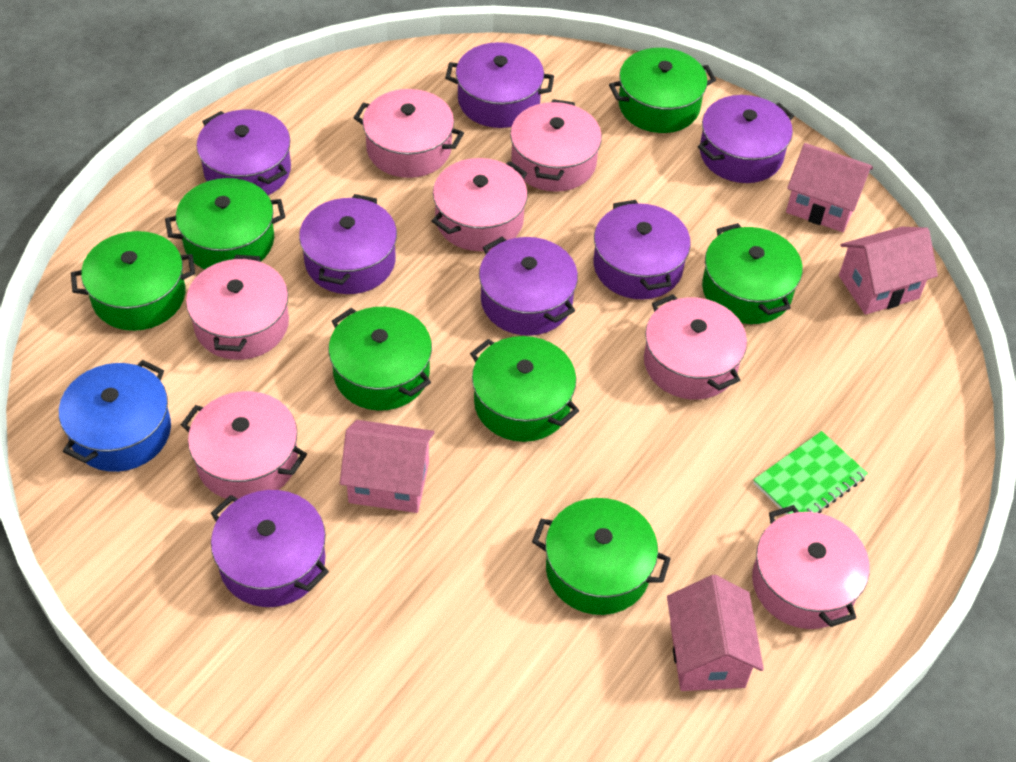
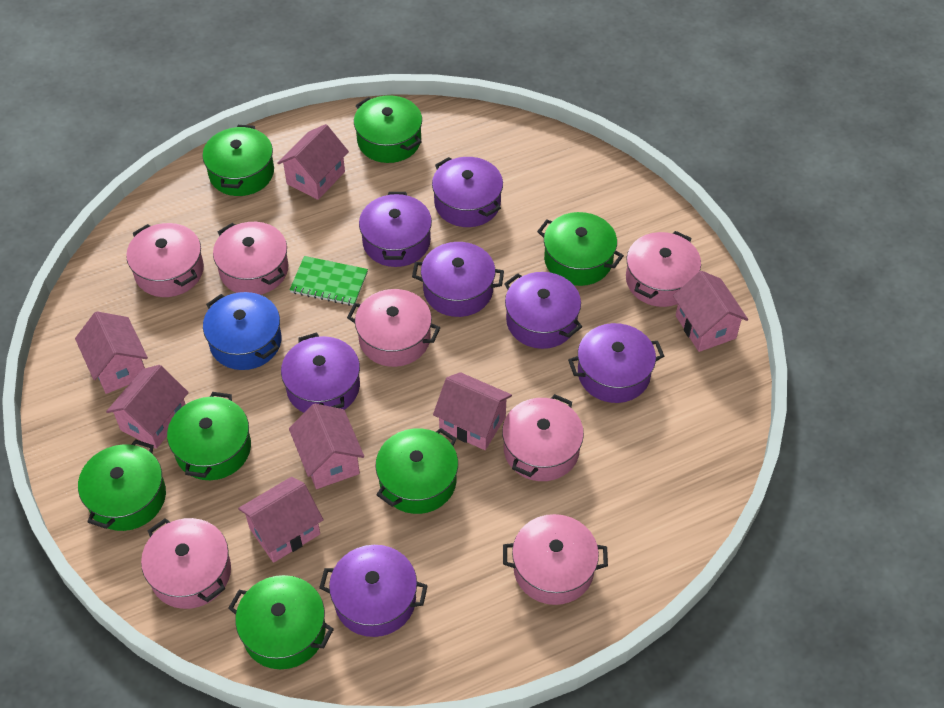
pink house: [340,420,434,513] [667,575,764,691] [786,143,873,232] [839,227,938,315] = 4 -> [75,311,148,394] [106,365,189,449] [238,477,323,563] [278,124,349,200] [289,404,364,489] [433,372,512,450] [673,271,748,352] = 7

